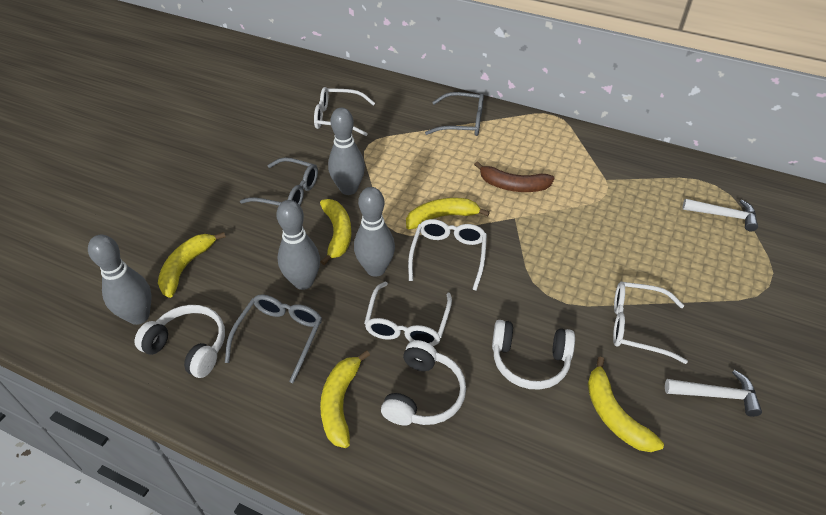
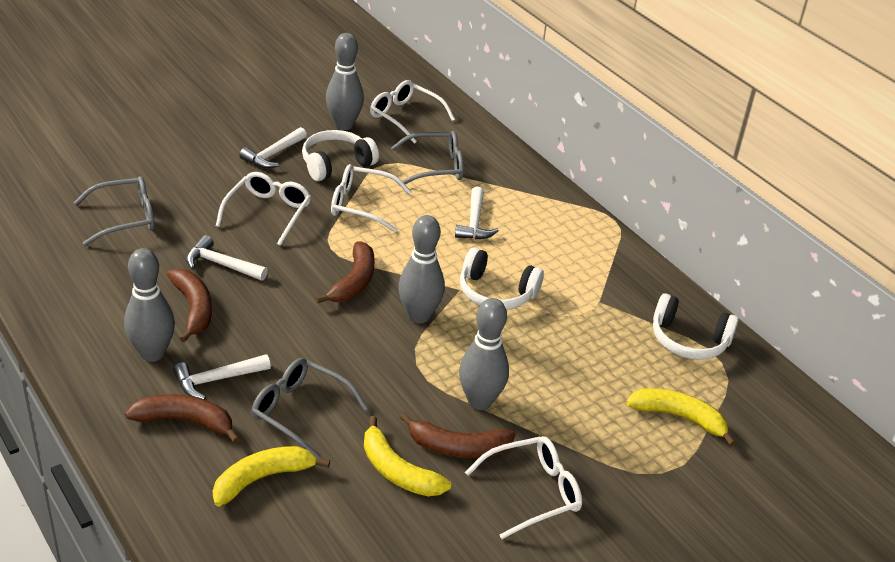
brown banana: [474,161,555,192] = 1 -> [125,395,240,443] [167,268,212,343] [315,241,375,304] [400,413,516,458] = 4
white hammer: [665,370,762,417] [682,199,758,231] = 2 -> [173,354,271,400] [186,235,268,281] [239,127,307,168] [455,187,499,239] = 4
yellow banana: [158,232,226,298] [320,199,352,265] [320,350,370,448] [406,198,490,230] [588,357,664,452] = 5 -> [213,446,330,506] [364,416,451,496] [626,388,736,446] = 3

